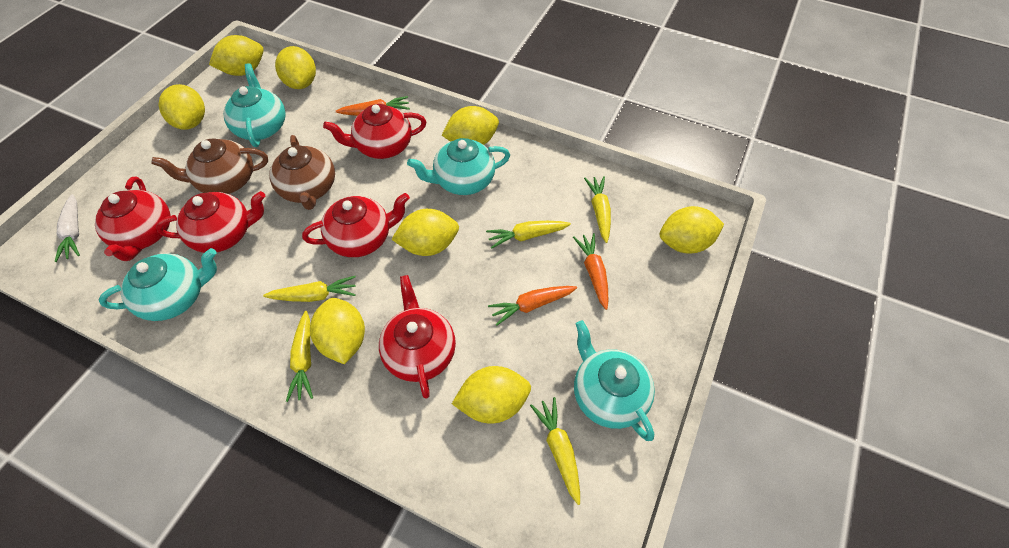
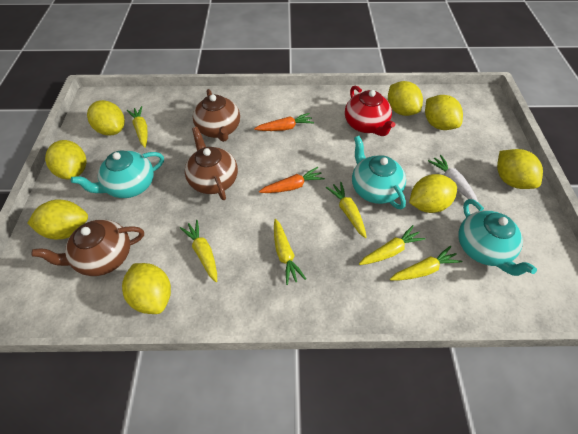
brown teapot: [151,138,268,194] [269,135,335,210] = 2 -> [32,219,144,276] [185,127,238,200] [193,89,240,142] = 3
orange carrot: [336,96,410,116] [488,286,577,326] [573,233,609,310] = 3 -> [254,113,314,131] [259,167,325,193] = 2
red teapot: [95,176,171,261] [156,191,265,253] [302,193,410,257] [323,104,426,159] [379,275,456,398] = 5 -> [345,85,395,136] = 1
turquoise teapot: [99,248,217,321] [223,63,286,147] [407,138,510,195] [574,320,655,441] = 4 -> [71,150,164,198] [352,136,406,209] [459,199,537,276] = 3
yellow carrot: [263,276,356,302] [286,311,313,402] [486,221,571,249] [530,397,580,505] [584,176,611,243] = 5 -> [127,106,148,148] [180,220,217,282] [274,219,306,285] [326,182,367,238] [359,225,426,265] [390,246,463,281] = 6

